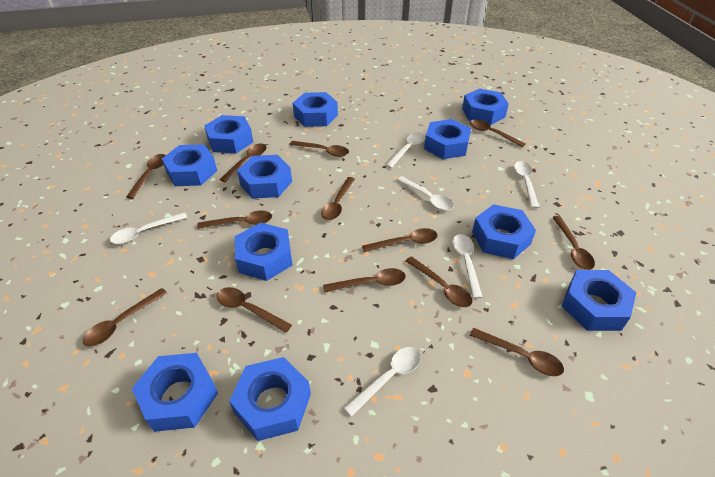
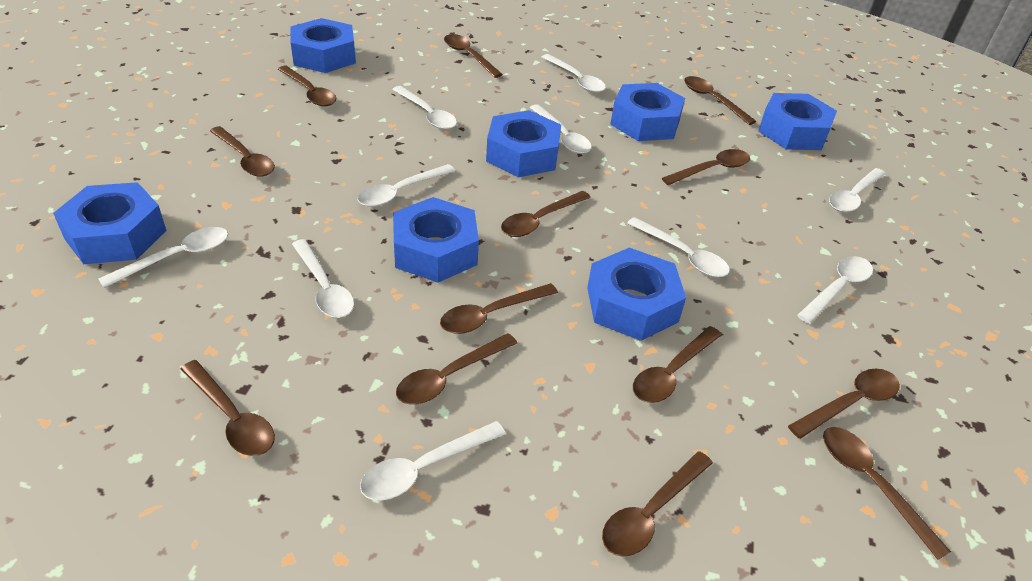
blue nut: [132,353,218,432] [162,144,217,186] [204,115,253,154] [229,357,311,441] [235,223,293,281] [237,155,292,199] [293,92,338,127] [424,119,471,159] [462,88,509,125] [472,204,536,259] [562,270,636,331] = 11 -> [53,182,167,264] [291,18,356,73] [393,197,479,283] [486,110,561,177] [587,248,686,341] [610,83,685,141] [758,93,837,150] = 7
white spoon: [110,212,187,244] [344,347,421,417] [386,133,425,168] [397,176,454,211] [452,234,483,299] [514,161,539,208] = 6 -> [98,227,228,288] [292,239,354,318] [358,164,455,207] [360,421,506,501] [392,86,457,130] [530,104,592,154] [542,54,606,93] [627,217,730,277] [797,256,873,324] [829,168,886,212] = 10

